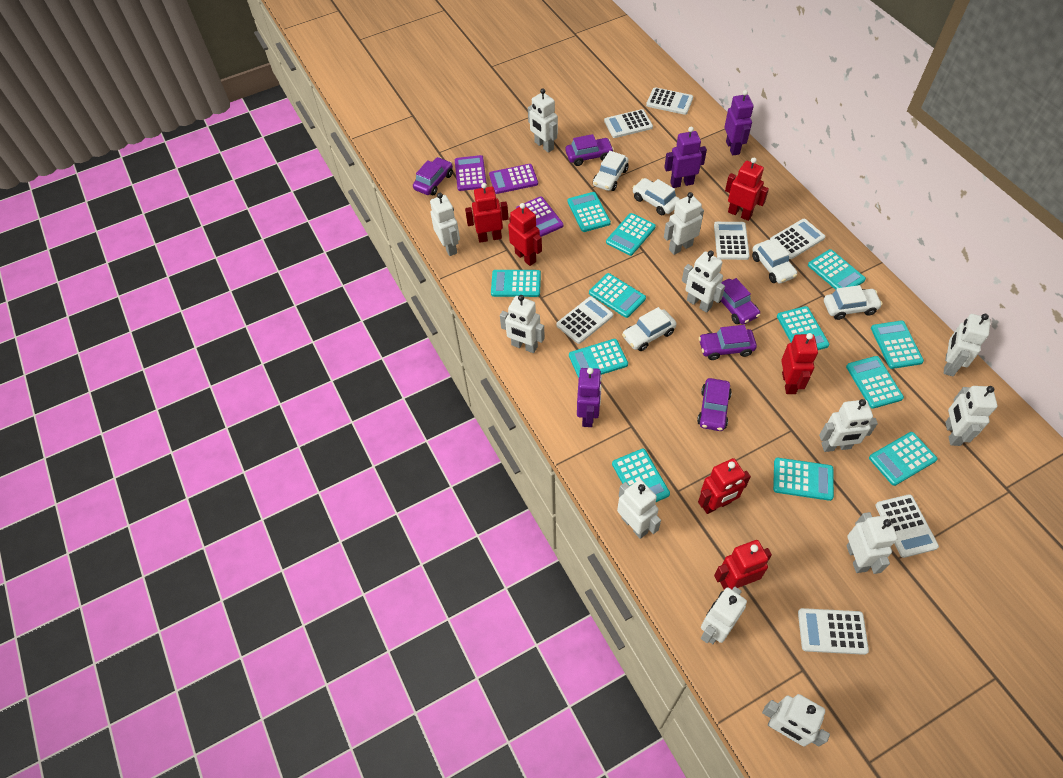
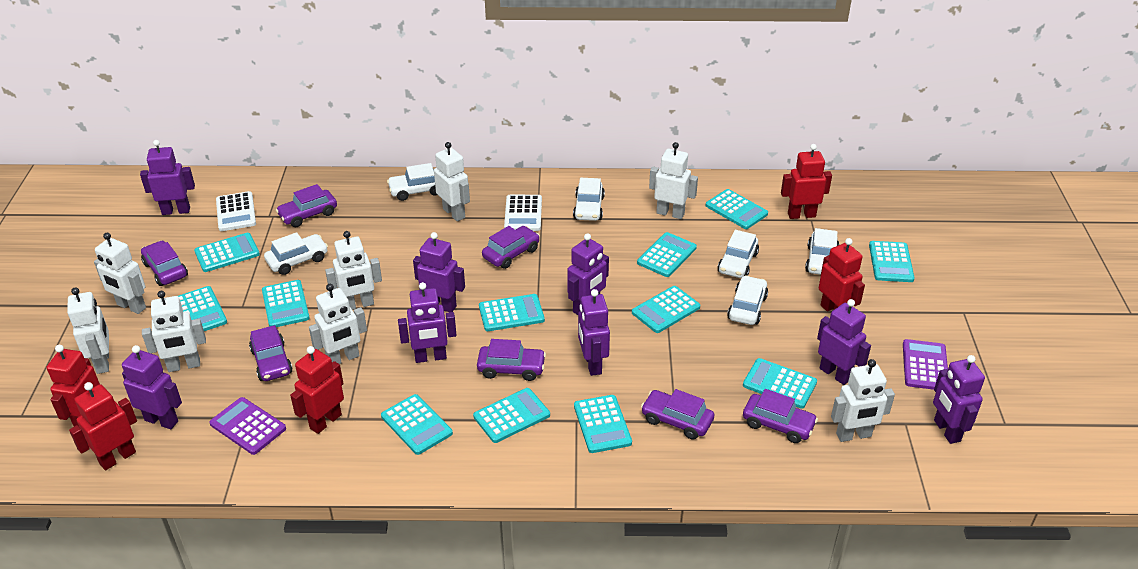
purple calculator: [455,155,487,191] [489,164,538,194] [516,196,564,237] = 3 -> [209,397,286,455] [903,339,948,390] = 2
purple car: [413,157,453,195] [566,134,614,166] [697,378,732,431] [699,325,757,360] [719,278,760,325] = 5 -> [141,240,188,286] [249,325,293,381] [276,184,337,227] [477,339,546,381] [482,226,540,269] [641,389,714,440] [743,389,818,443] = 7
purple robot: [577,368,602,427] [664,127,707,188] [724,90,754,156] = 3 -> [122,345,182,429] [140,140,195,215] [398,282,456,363] [413,232,465,312] [567,233,609,315] [578,289,610,376] [817,299,871,385] [933,355,985,444] = 8
red robot: [465,183,509,243] [508,203,542,266] [698,458,751,514] [714,540,772,590] [725,158,769,221] [781,333,818,394] = 6 -> [47,345,100,426] [69,382,137,470] [290,346,344,434] [781,144,832,219] [819,238,865,311] = 5
white calculator: [556,296,613,344] [604,109,653,138] [646,87,693,115] [714,222,750,260] [770,219,826,259] [798,608,869,655] [875,494,939,558] = 7 -> [216,191,256,231] [504,195,542,231] = 2
white car: [593,151,629,191] [622,307,677,351] [632,178,680,215] [752,239,797,284] [824,285,882,320] = 5 -> [264,232,328,275] [387,163,437,201] [573,178,605,221] [718,230,759,278] [727,275,768,325] [805,228,839,275] = 6
white robot: [430,193,460,256] [500,295,545,353] [528,88,558,153] [617,479,661,539] [664,192,704,255] [682,251,725,313] [701,587,747,644] [762,694,830,746] [819,399,878,452] [846,512,898,574] [944,314,991,376] [945,386,997,446] = 12 -> [67,287,109,374] [94,233,146,314] [142,291,206,372] [309,284,367,364] [325,231,382,310] [434,142,470,221] [649,142,698,219] [831,359,895,442] = 8

